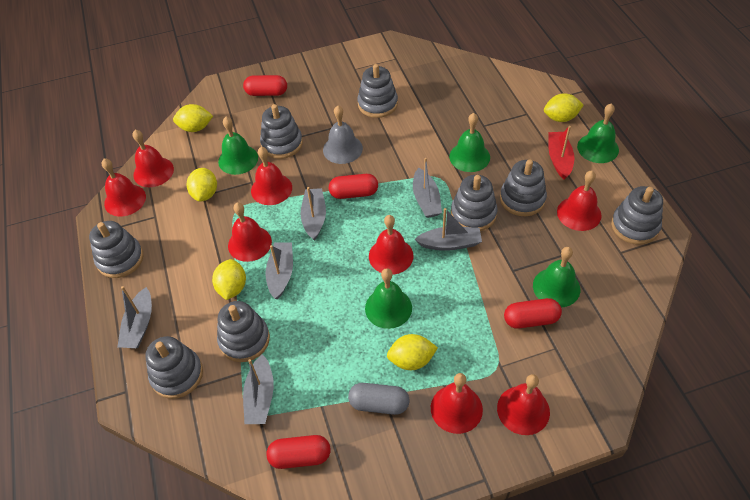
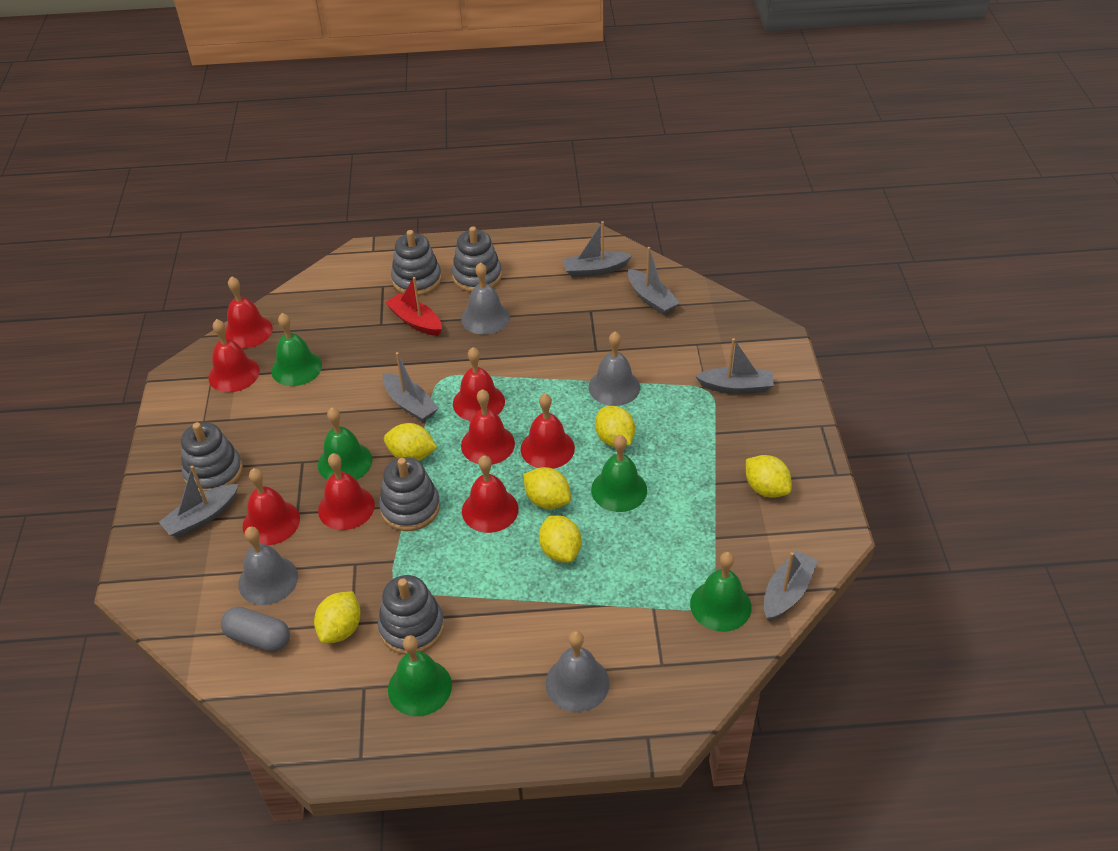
grey bell: [323,106,363,164] = 1 -> [238,527,298,605] [461,262,510,335] [545,631,610,712] [588,332,640,406] = 4
grey stacking toy: [89,221,143,278] [145,336,203,399] [217,301,270,362] [260,104,303,159] [357,64,398,118] [451,175,498,231] [500,160,547,216] [611,186,663,245] = 8 -> [181,422,243,492] [378,575,444,655] [379,457,440,531] [391,230,442,296] [452,226,502,292] = 5
red capsule: [243,75,287,96] [267,435,331,469] [329,174,378,199] [504,298,562,329] = 4 -> none = 0
yellow lemon: [173,104,213,132] [187,168,217,202] [212,259,246,300] [387,334,438,370] [544,93,584,122] = 5 -> [314,591,361,644] [384,423,437,461] [523,467,571,509] [539,515,581,563] [595,406,635,447] [746,455,792,498] = 6

